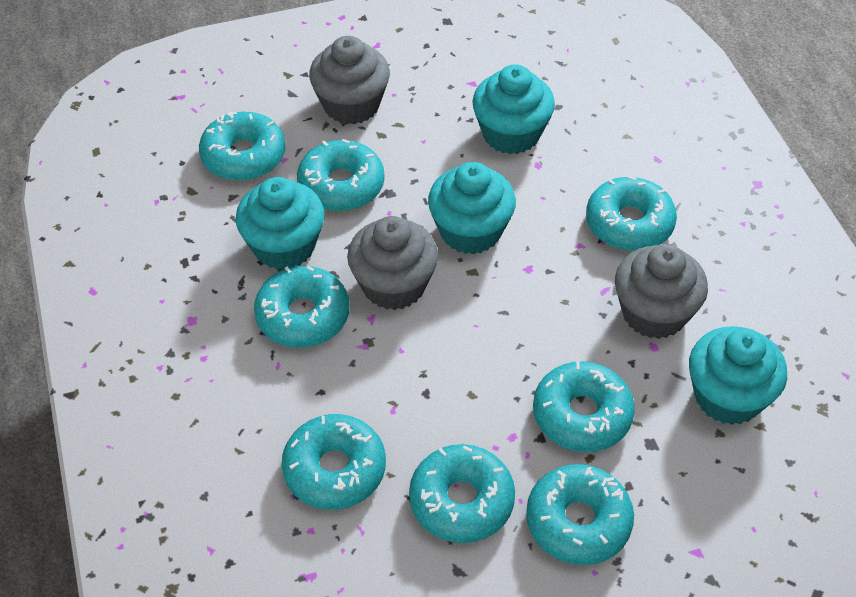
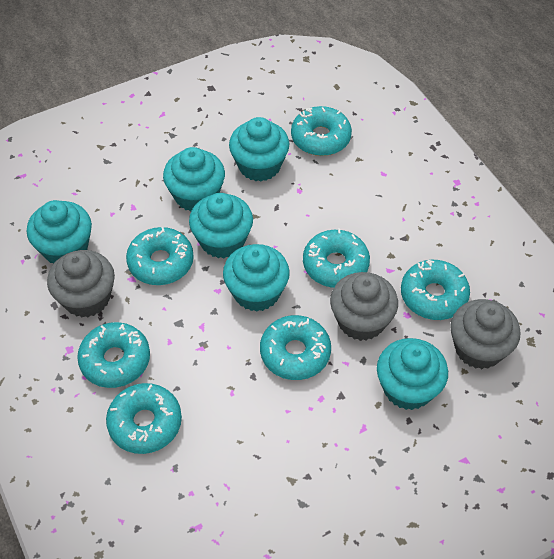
turquoise cupcake: [235,177,325,270] [428,162,516,254] [472,64,555,154] [689,326,787,425] = 4 -> [27,200,92,263] [163,147,225,212] [189,193,253,258] [223,244,290,312] [229,117,289,181] [377,338,448,410] = 6
turquoise donut: [199,112,285,181] [254,266,349,348] [282,414,386,510] [297,139,385,211] [409,444,515,543] [526,464,634,565] [533,361,635,452] [586,176,677,251] = 8 -> [77,322,150,388] [106,383,182,454] [126,227,194,285] [260,315,331,380] [291,106,352,156] [303,229,370,288] [401,260,470,320] = 7

